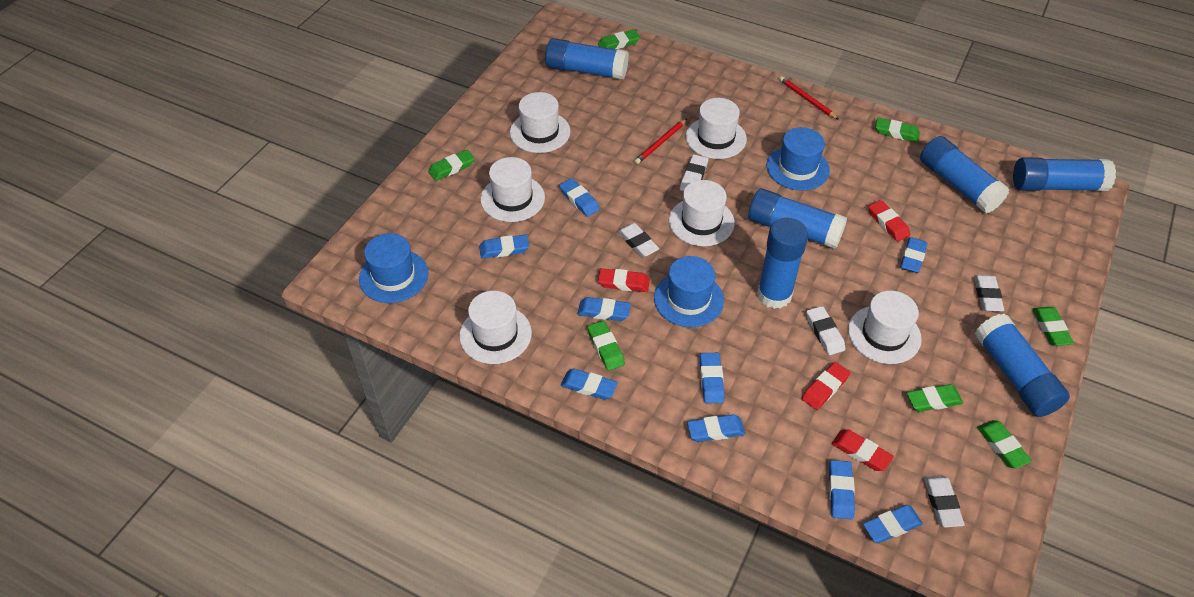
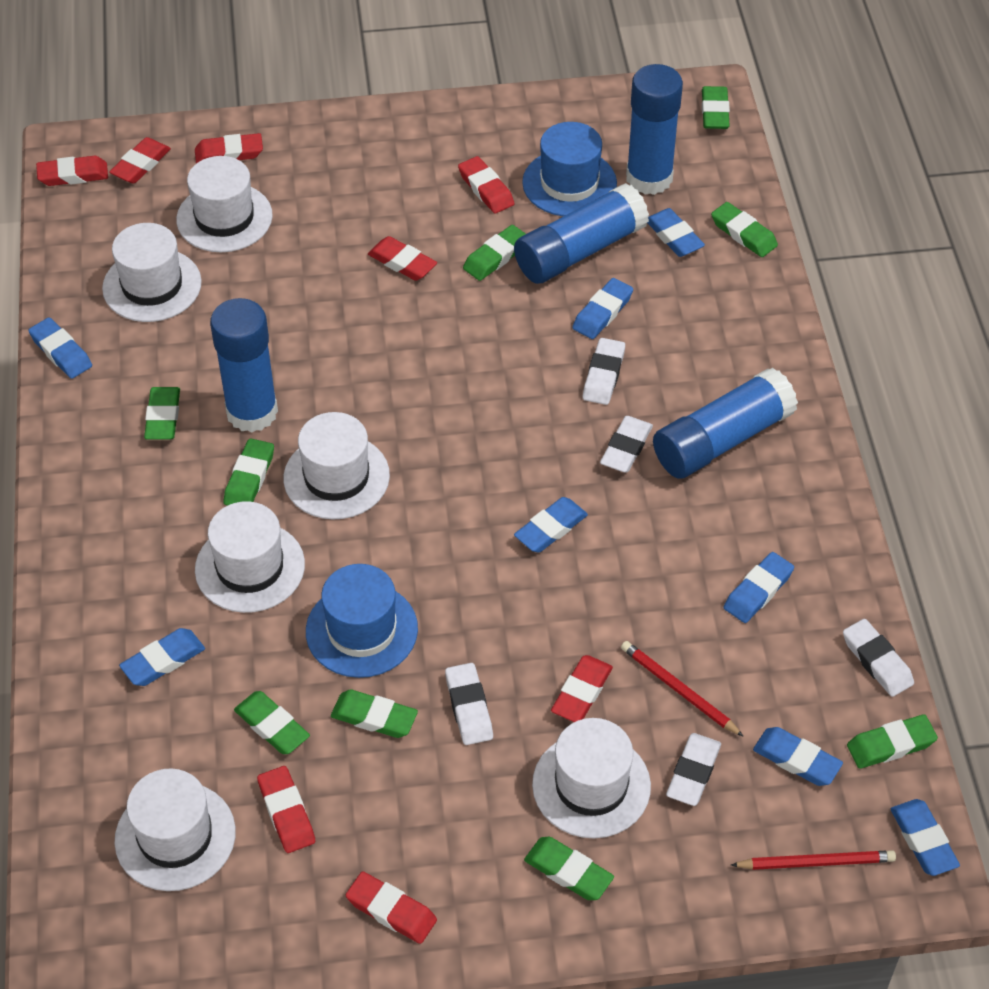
blue eraser: [479,235,529,259] [559,178,600,217] [561,369,618,400] [577,297,631,321] [687,414,745,442] [700,353,724,403] [829,460,855,519] [863,505,923,543] [900,237,928,273] = 9 -> [28,318,92,379] [119,628,205,686] [514,497,588,553] [572,278,633,339] [647,208,705,257] [723,552,794,623] [753,727,843,786] [891,799,960,876] = 8
blue glue stick: [545,38,629,80] [748,188,847,249] [757,218,808,309] [920,136,1009,213] [975,314,1070,417] [1013,157,1116,191] = 6 -> [210,298,278,432] [514,183,649,284] [626,64,683,195] [653,368,798,479] = 4
blue hat: [359,233,428,303] [654,256,724,327] [767,127,830,191] = 3 -> [306,564,418,678] [522,122,617,216] = 2
green eraser: [428,150,475,181] [587,321,625,371] [598,30,640,49] [875,118,920,142] [907,384,963,412] [977,420,1032,469] [1033,307,1074,346] = 7 -> [144,387,180,440] [223,438,274,506] [234,691,310,754] [331,690,418,738] [463,225,526,281] [524,837,614,900] [702,86,730,129] [711,202,778,257] [847,714,938,769] = 9
red eraser: [598,268,650,292] [802,362,850,410] [832,430,894,471] [868,200,910,241] = 4 -> [36,156,108,186] [109,137,171,184] [195,133,263,164] [257,766,315,853] [346,871,437,944] [368,236,437,281] [458,156,515,213] [551,655,613,722] = 8

